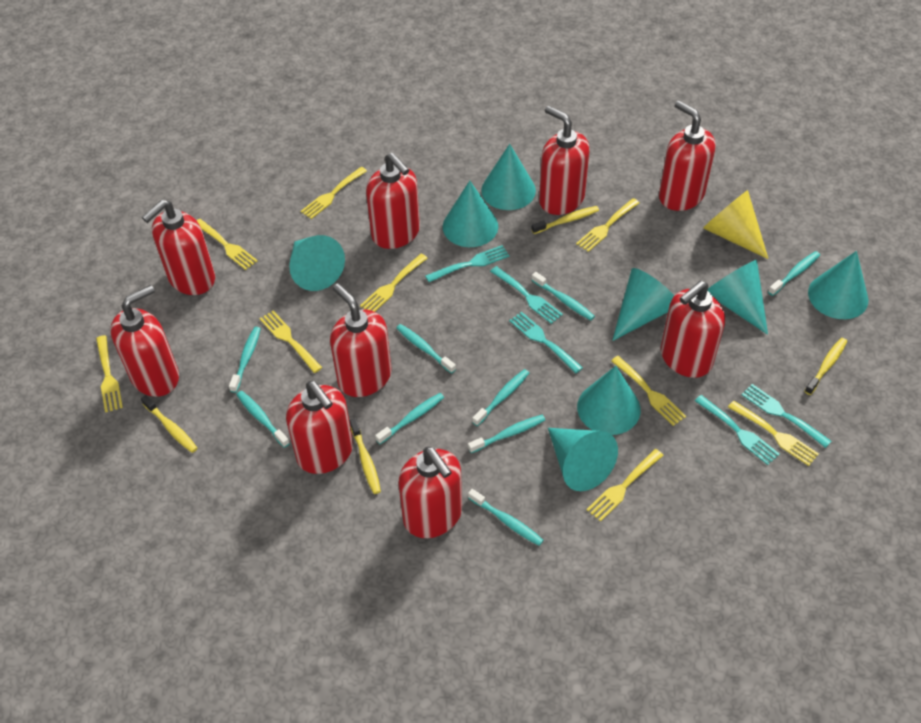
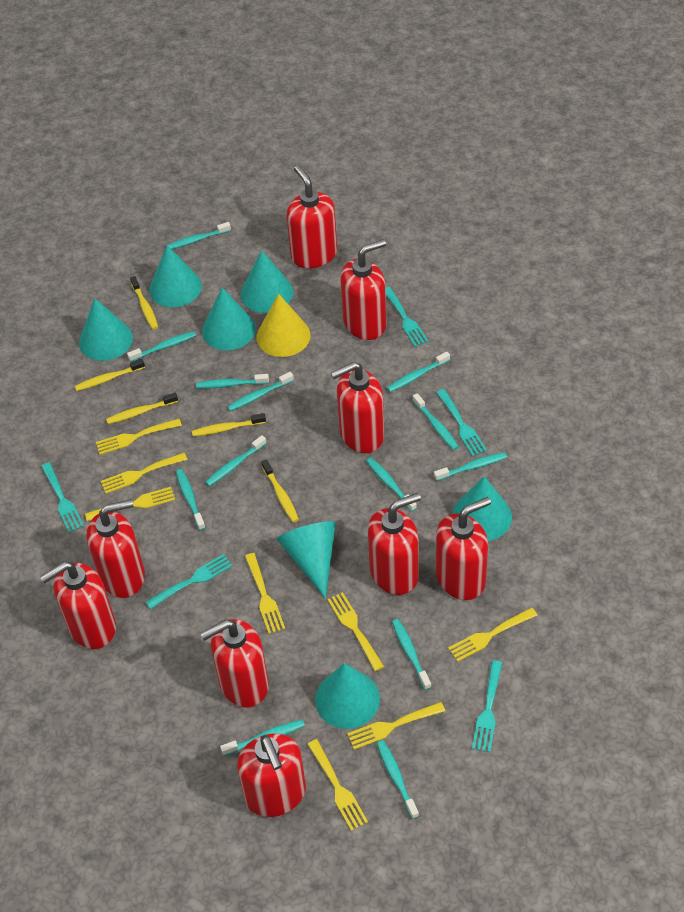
turquoise cone: [289,235,345,291] [443,181,498,247] [481,144,536,210] [548,428,618,491] [577,366,641,435] [612,268,674,341] [707,260,768,335] [808,251,869,319] = 8 -> [79,298,133,361] [149,245,202,307] [202,288,256,350] [241,250,293,313] [277,521,336,598] [315,663,380,729] [452,476,512,541] = 7
turquoise toothbrush: [229,327,261,393] [236,391,290,448] [375,393,444,444] [396,324,456,374] [468,415,545,453] [468,489,544,546] [472,369,529,426] [532,272,595,321] [768,251,820,296] = 9 -> [127,331,196,362] [166,222,231,249] [176,469,206,530] [196,374,269,388] [205,435,267,486] [220,720,305,756] [227,372,294,411] [366,457,417,512] [377,740,419,819] [387,351,450,392] [392,619,431,690] [413,393,459,450] [434,452,507,481] = 13
yellow fork: [96,335,123,412] [196,219,258,270] [260,311,322,373] [300,167,367,219] [360,254,428,312] [576,198,639,252] [586,449,664,522] [611,356,686,426] [728,401,819,466] = 9 -> [85,487,175,521] [96,419,182,455] [101,453,188,494] [245,553,285,634] [307,739,368,831] [327,592,384,671] [347,702,445,750] [448,608,538,662] = 8
yellow toothbrush: [141,395,198,453] [350,418,381,494] [531,206,599,234] [804,338,847,395] = 4 -> [75,359,145,391] [106,393,178,424] [130,276,158,330] [192,413,266,436] [262,459,299,522] = 5

